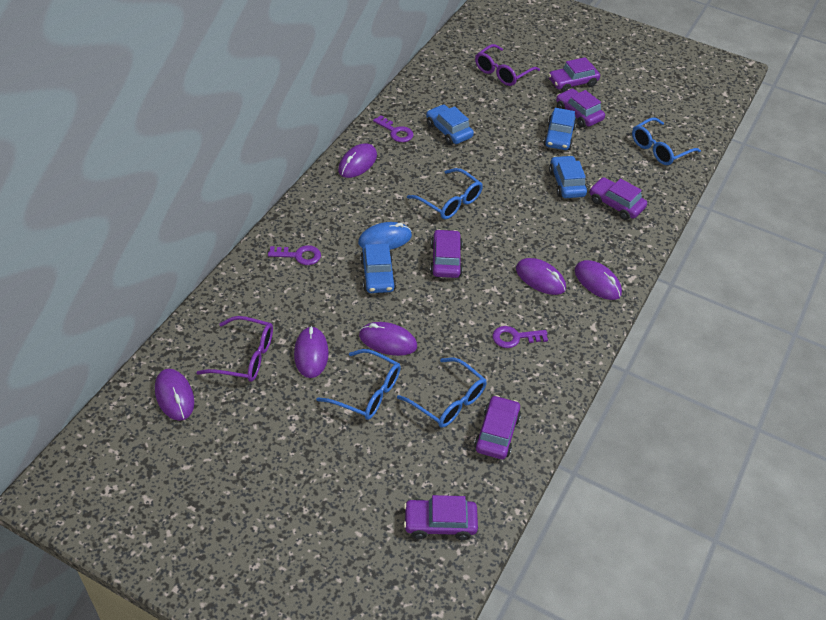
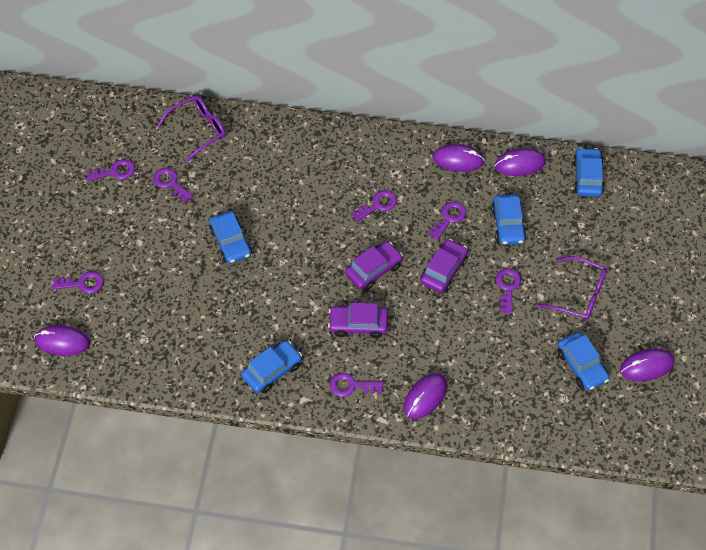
blue car: [360,244,396,293] [426,105,474,145] [543,108,577,150] [549,155,587,198] = 4 -> [209,211,252,264] [241,340,302,393] [491,195,527,245] [557,332,610,391] [573,147,605,197] = 5
blue glasses: [316,349,401,420] [397,358,486,428] [407,168,483,219] [632,117,701,165] = 4 -> none = 0
blue mouse: [358,222,412,250] = 1 -> none = 0
purple car: [404,495,478,540] [430,229,463,278] [474,395,521,459] [548,57,600,92] [556,89,605,127] [590,177,647,220] = 6 -> [328,303,388,338] [345,241,403,290] [421,239,468,293] = 3
purple key: [268,245,321,265] [373,115,414,142] [493,326,548,348] = 3 -> [52,271,104,293] [86,159,135,181] [153,168,194,203] [329,373,383,397] [351,190,397,222] [428,202,466,240] [496,269,521,314] = 7
purple mouse: [155,369,194,421] [294,326,329,378] [338,143,377,178] [359,322,417,356] [516,258,566,295] [575,260,622,300] = 6 -> [34,325,90,356] [404,373,447,419] [433,144,485,172] [495,148,546,176] [620,348,675,381] = 5

